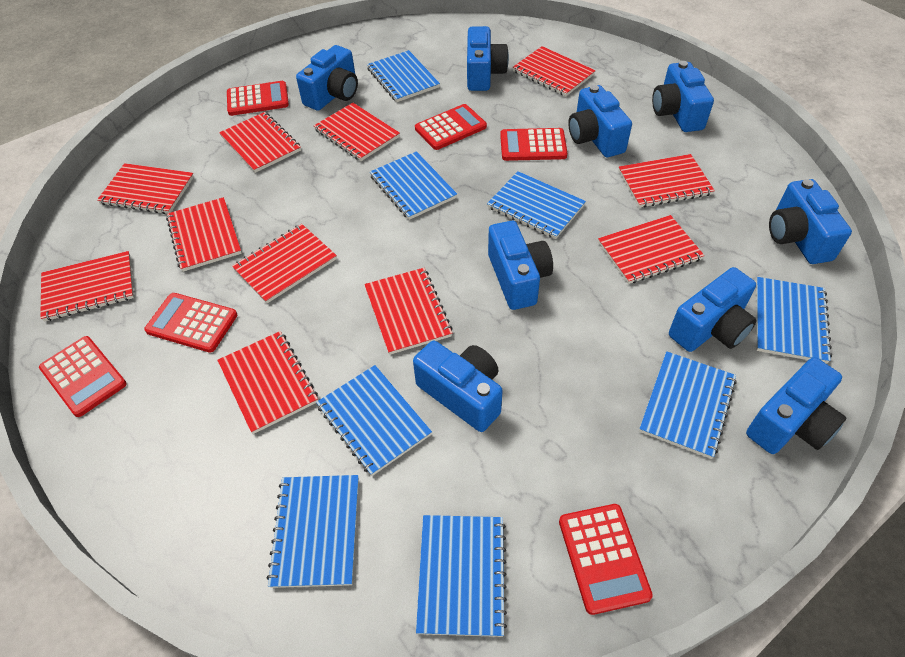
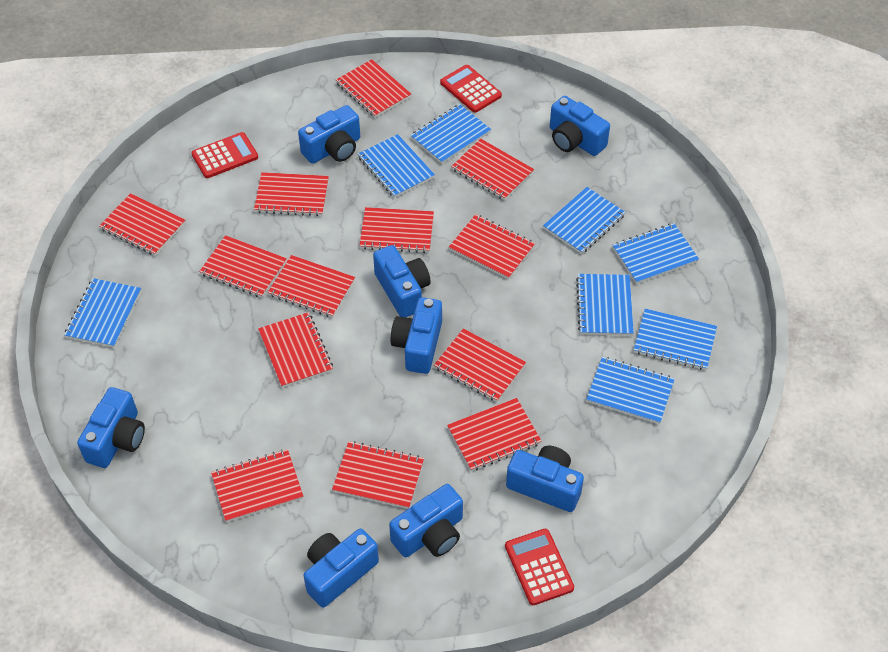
blue camera: [296,45,358,111] [413,340,503,432] [467,26,509,91] [488,221,553,310] [568,85,632,157] [652,61,714,132] [669,267,757,352] [746,357,846,454] [769,179,852,264] = 9 -> [77,387,145,468] [298,105,360,164] [304,528,379,608] [373,245,431,317] [389,484,463,557] [391,297,442,374] [506,446,584,512] [550,96,610,156] = 8
red calculator: [39,336,127,417] [144,293,237,353] [227,81,289,116] [415,104,487,150] [500,128,567,161] [559,504,653,615] = 6 -> [191,132,258,178] [440,65,502,113] [505,529,574,605] = 3
red notebook: [40,251,134,321] [97,163,194,214] [166,197,242,272] [217,331,318,434] [219,112,301,173] [232,224,337,303] [314,103,400,161] [364,268,453,355] [512,46,596,96] [598,215,704,284] [619,154,715,208] = 11 -> [99,193,185,256] [199,235,287,298] [211,449,303,522] [254,172,329,216] [258,312,333,388] [268,255,355,318] [332,441,424,509] [336,59,411,118] [359,207,434,253] [434,328,526,402] [447,398,541,471] [449,214,535,279] [451,139,534,200] = 13

